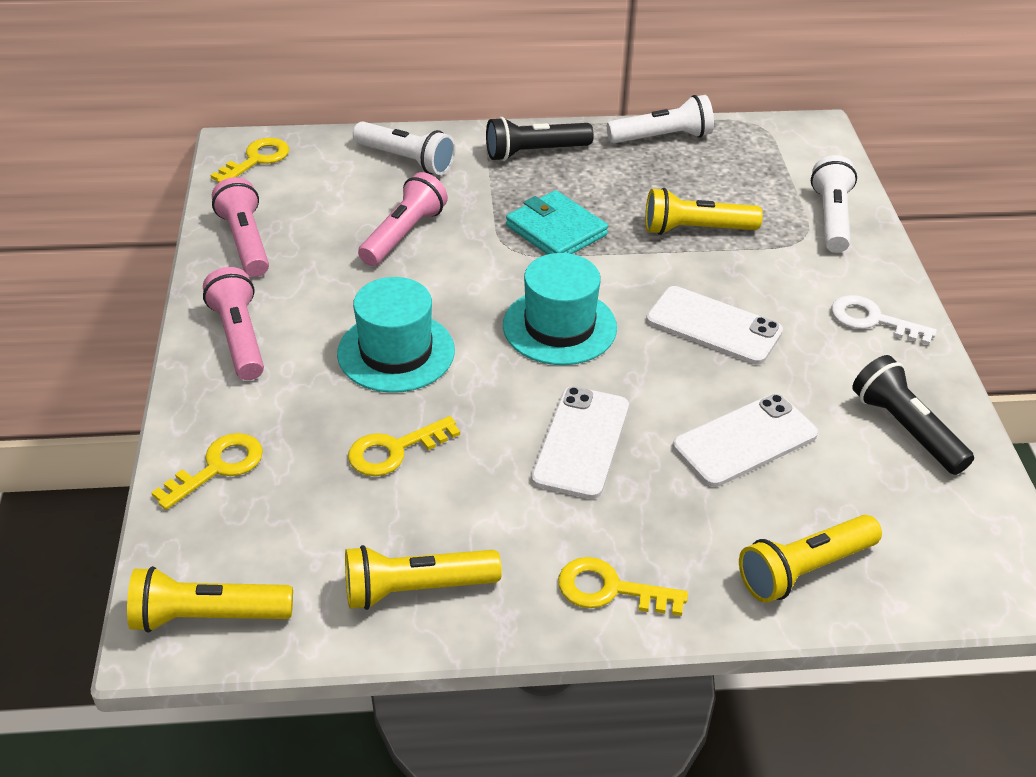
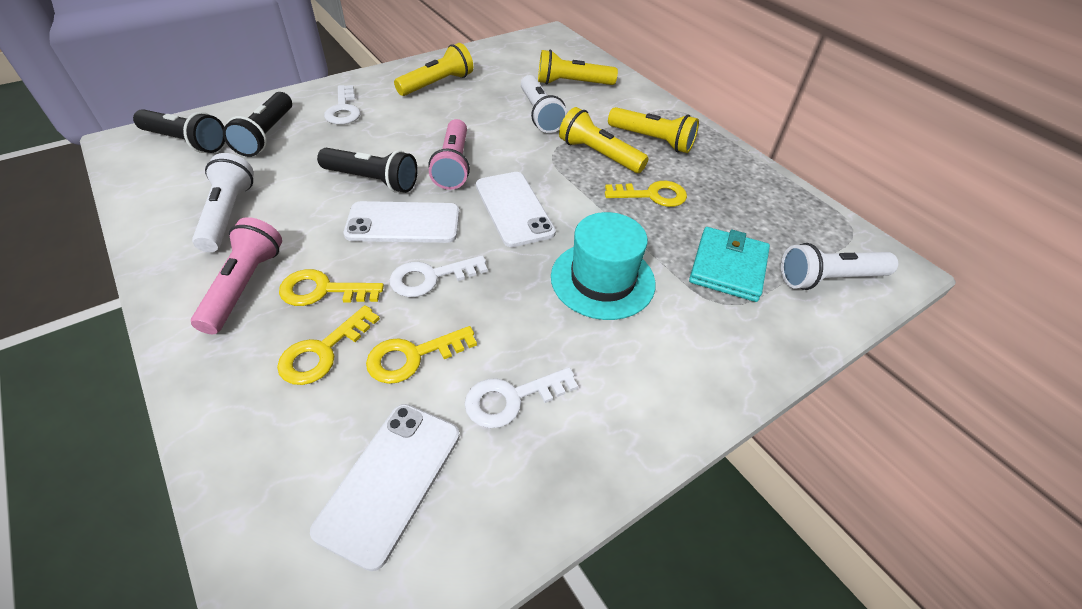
black flashlight: [486,117,594,161] [853,355,974,475] = 2 -> [133,109,225,153] [223,92,292,157] [317,148,418,193] = 3
pink flashlight: [203,267,264,380] [212,177,269,277] [358,172,448,266] = 3 -> [191,217,282,334] [428,119,470,190] = 2
turquoise hat: [337,277,455,393] [503,253,617,365] = 2 -> [551,212,656,320] = 1
white key: [831,295,937,345] = 1 -> [324,85,361,124] [390,255,488,297] [464,367,578,428] = 3

